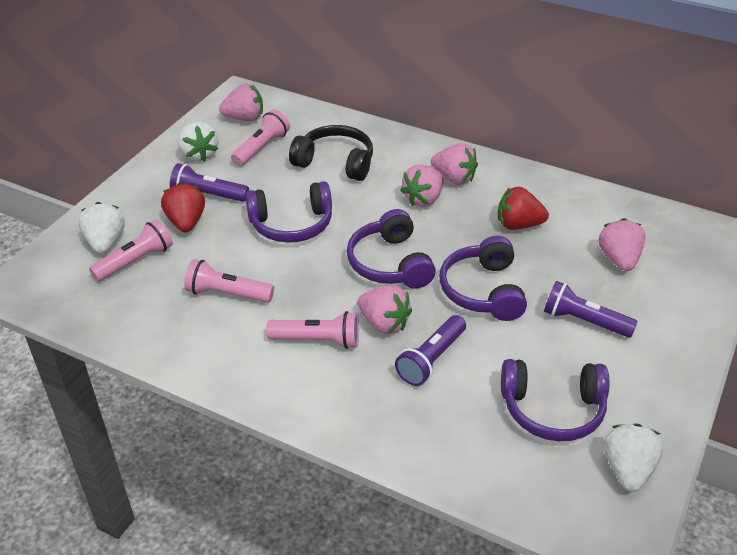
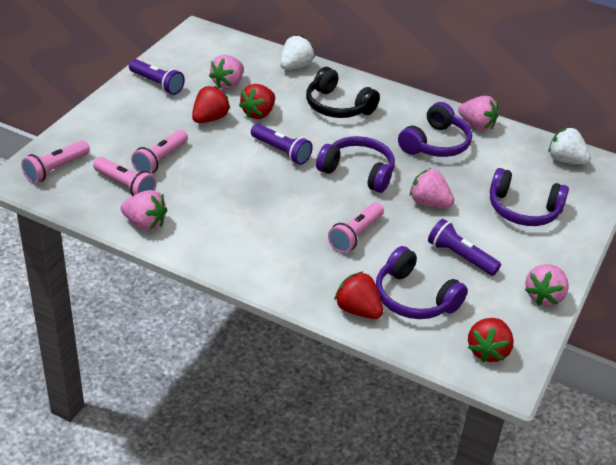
red strawberry: [161,183,205,232] [498,187,549,230] = 2 -> [192,86,230,123] [239,84,275,119] [334,271,383,319] [468,318,514,363] = 4
white strawberry: [78,202,125,253] [178,121,218,161] [604,424,663,492] = 3 -> [280,35,315,70] [549,128,591,165] = 2

